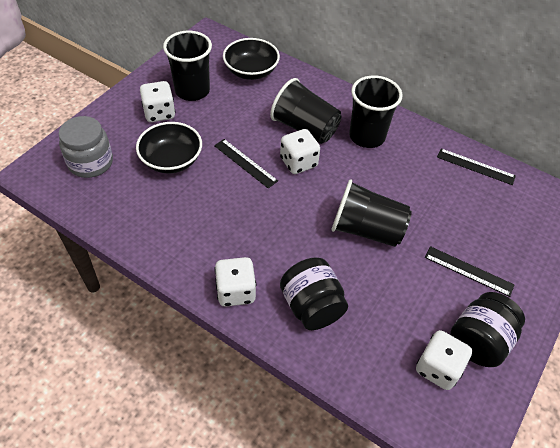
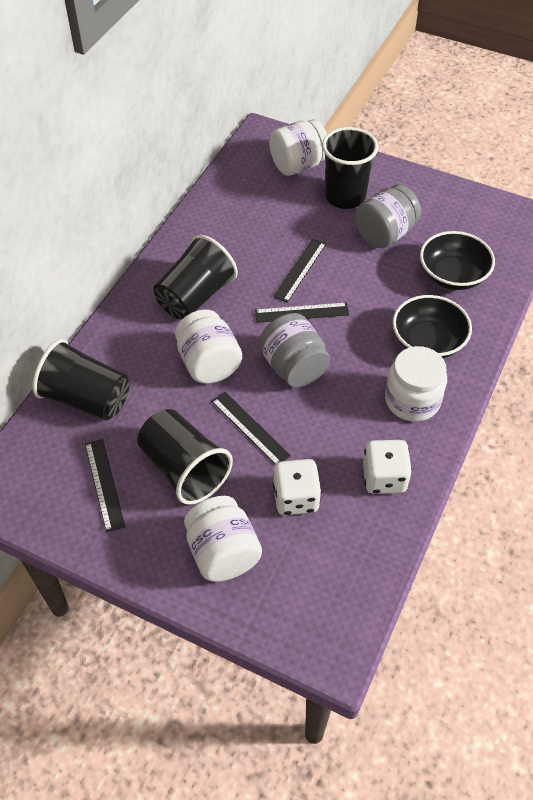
black jar: [280,258,348,330] [450,292,525,367] = 2 -> none = 0
black ruler: [214,139,278,188] [425,246,514,297] [437,148,516,185] = 3 -> [85,439,125,533] [212,392,291,464] [255,302,349,323] [273,239,326,303] = 4
grey jar: [59,116,113,178] = 1 -> [259,313,330,387] [355,184,421,248] = 2
white dice: [140,81,175,122] [214,257,256,307] [280,129,320,174] [416,330,472,390] = 4 -> [273,459,322,515] [363,440,412,494] = 2
white jar: none = 0 -> [175,310,242,384] [184,496,262,582] [269,119,327,176] [385,346,447,422] = 4

